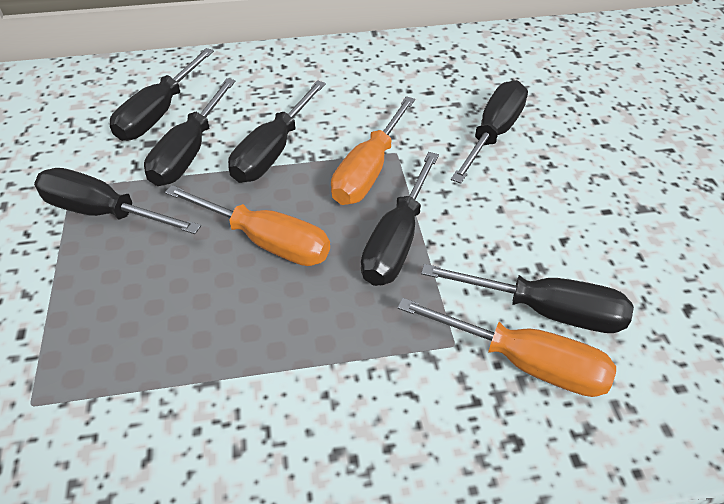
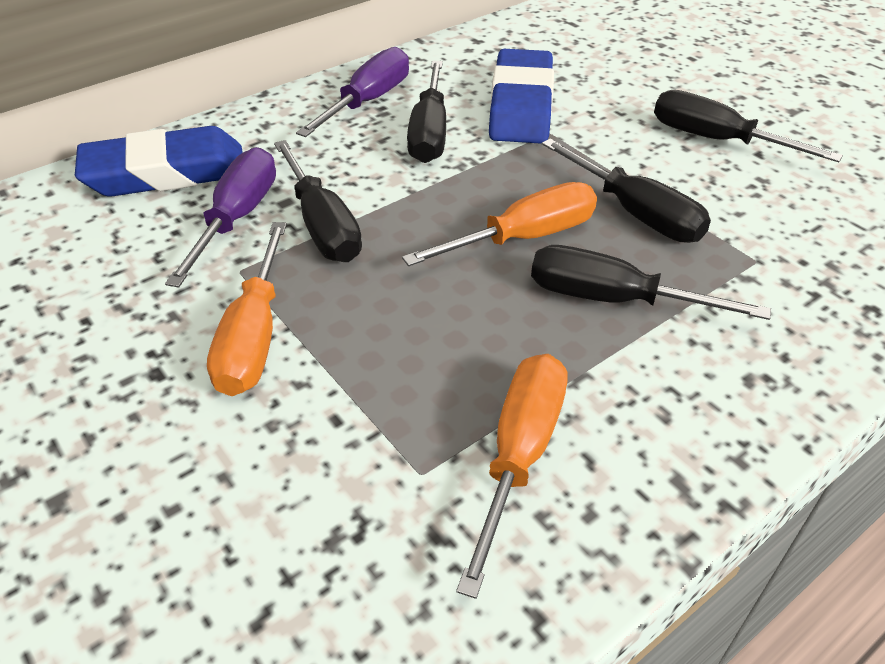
black screwdriver: [34,168,201,234] [110,48,214,141] [144,78,235,186] [228,80,326,183] [361,152,439,286] [421,264,634,333] [451,80,528,184] = 7 -> [274,140,362,262] [407,61,446,163] [531,245,771,320] [542,139,711,243] [654,90,843,162] = 5
blue eraser: none = 0 -> [75,126,243,197] [489,49,554,144] = 2
purple screwdriver: none = 0 -> [165,147,276,288] [296,47,409,137] = 2

